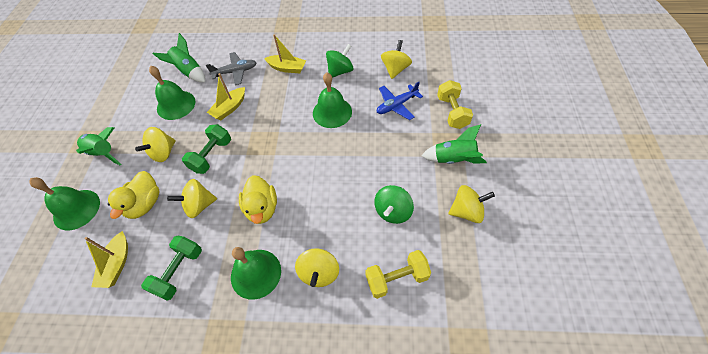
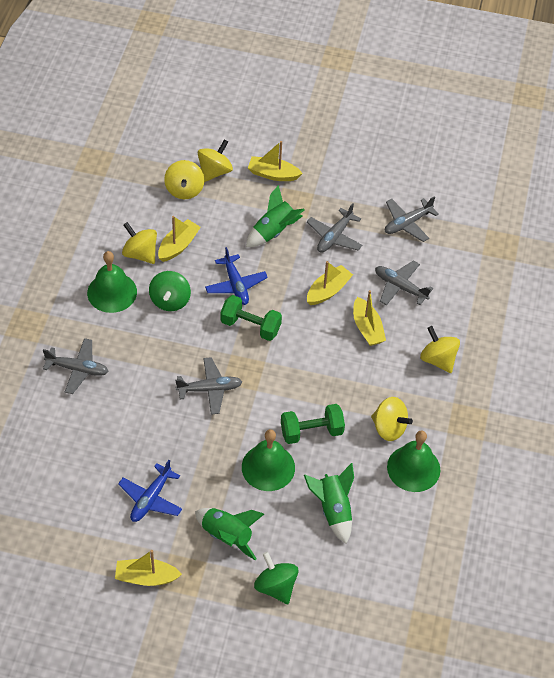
blue plane: [377,82,423,120] = 1 -> [118,460,182,522] [205,247,268,305] = 2
green bell: [29,177,100,230] [149,66,196,120] [231,247,281,300] [313,73,352,128] = 4 -> [87,251,137,313] [242,429,295,491] [387,430,440,492] = 3
grey plane: [206,52,257,85] = 1 -> [43,338,109,394] [175,357,242,415] [307,203,363,253] [375,260,433,306] [385,196,439,242] = 5
yellow boat: [84,231,128,288] [207,73,245,120] [264,34,306,73] = 3 -> [115,550,182,586] [158,216,201,262] [248,141,303,181] [307,261,353,305] [353,290,386,346] = 5
yellow duck: [107,171,160,219] [239,175,277,224] = 2 -> none = 0
yellow dumbbell: [365,250,431,299] [437,80,473,129] = 2 -> none = 0

